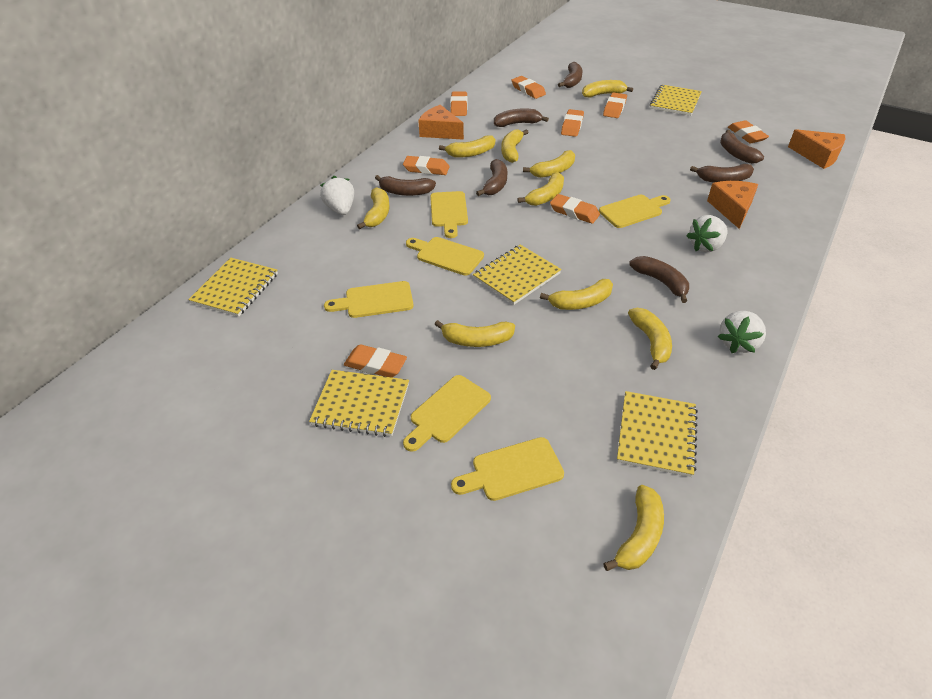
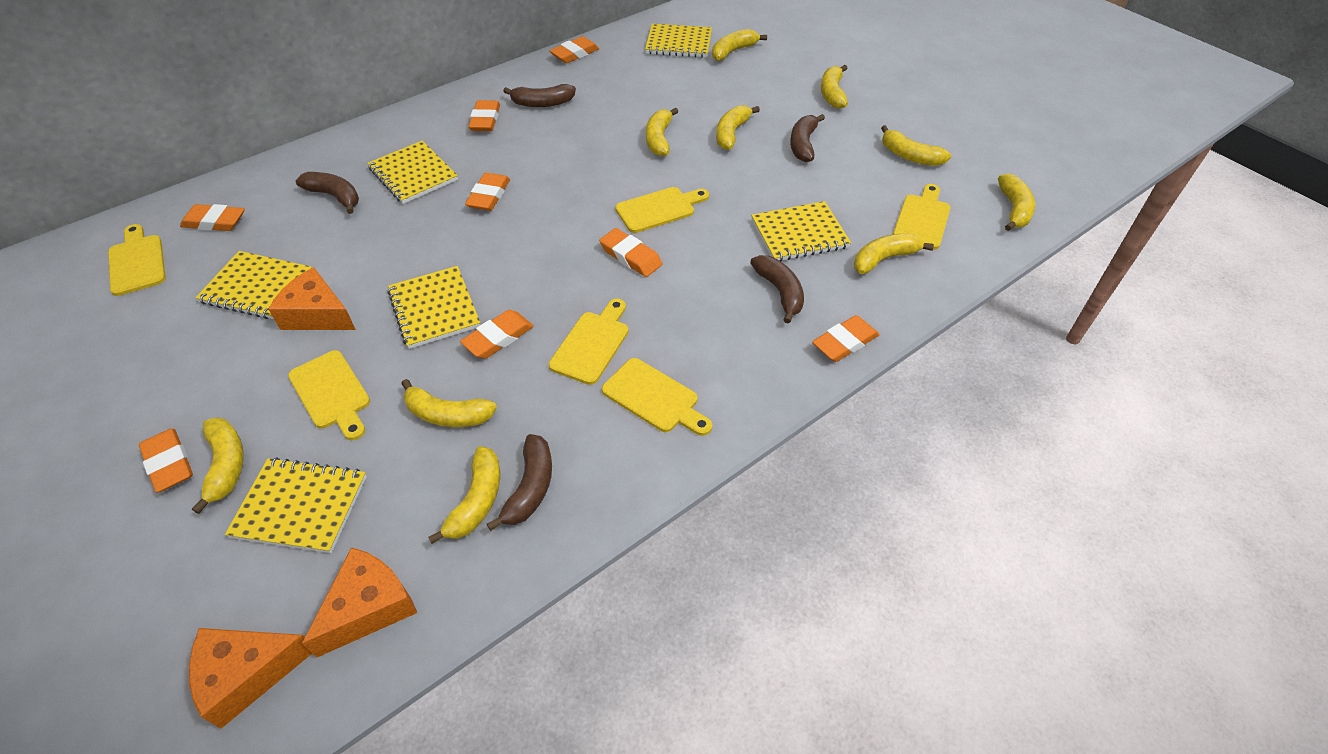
brown banana: [375,175,436,196] [476,159,507,196] [494,108,549,127] [558,62,583,88] [629,256,689,303] [690,164,754,183] [720,130,764,164] = 7 -> [296,172,359,214] [487,434,552,531] [503,84,576,107] [750,255,804,324] [790,114,825,162] = 5
white strawberry: [320,176,354,215] [686,215,727,252] [717,311,766,353] = 3 -> none = 0
yellow notebook: [188,258,278,317] [309,370,409,437] [473,245,562,305] [617,391,698,477] [650,85,702,116] = 5 -> [195,251,312,319] [225,457,367,553] [367,141,458,204] [388,266,480,349] [645,24,712,58] [751,201,851,261] = 6

